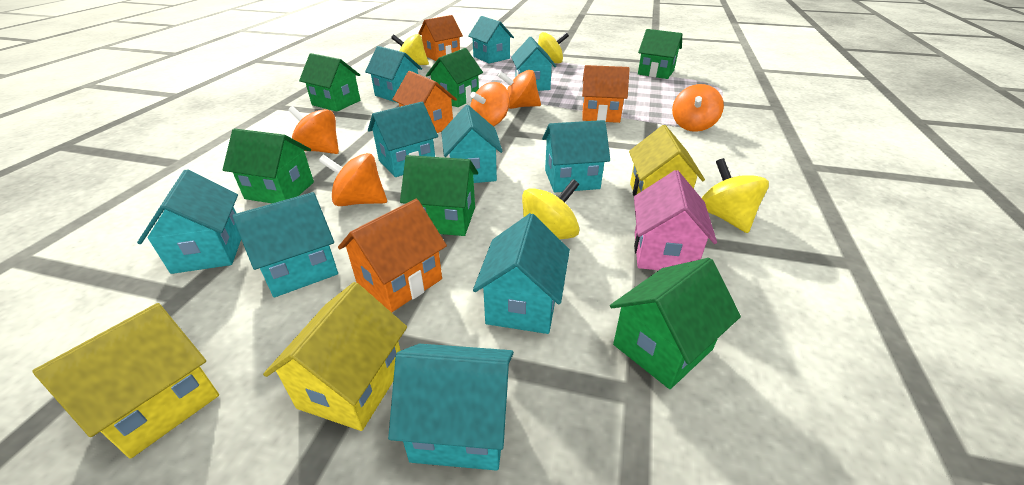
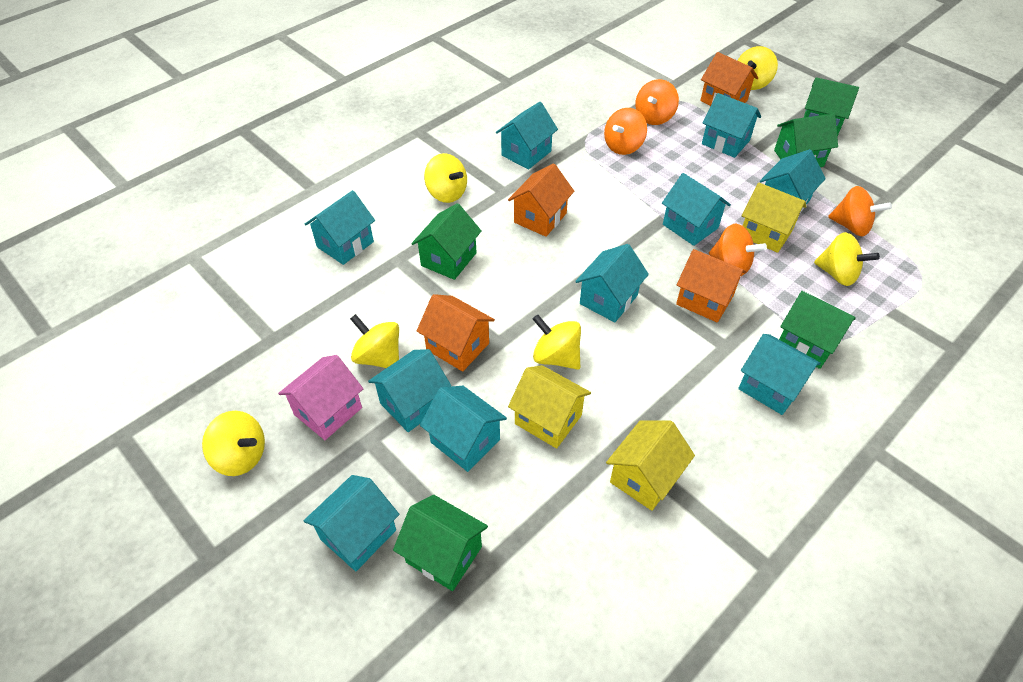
green house: [223,128,314,203] [299,53,360,112] [400,155,478,236] [426,48,483,107] [610,258,741,389] [638,29,682,79] = 6 -> [393,495,488,591] [411,203,482,280] [774,114,838,167] [779,291,856,369] [804,77,859,136] = 5
orange spinning top: [288,106,339,154] [319,153,387,206] [470,82,510,127] [498,70,541,109] [672,84,724,132] = 5 -> [604,108,647,155] [635,79,679,125] [709,224,767,276] [828,186,892,237] = 4
yellow spinning top: [391,34,429,65] [522,179,580,239] [538,32,569,63] [702,158,769,233] = 4 -> [202,411,265,476] [350,314,399,368] [424,153,467,203] [533,315,581,370] [737,46,778,90] [814,232,880,286] = 6

